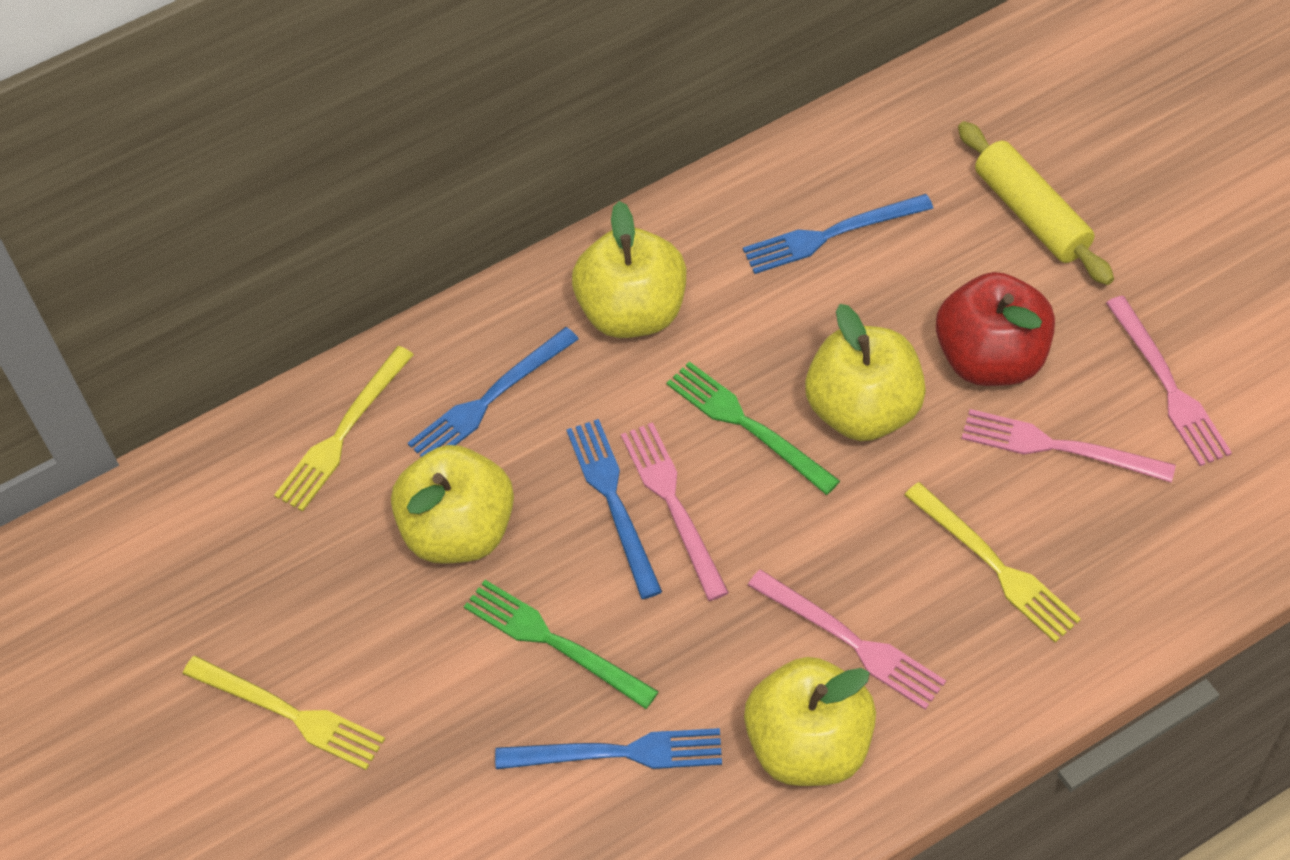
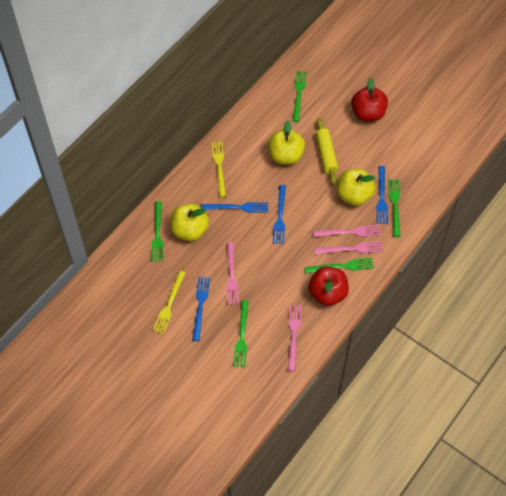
green fork: [464,580,659,709] [667,361,840,495] = 2 -> [151,201,163,262] [233,300,249,367] [293,71,307,122] [304,258,374,274] [388,179,401,237] = 5
red apple: [936,272,1055,386] = 1 -> [309,267,349,306] [351,78,388,122] = 2
yellow apple: [391,445,514,564] [572,201,686,338] [744,657,876,786] [805,304,926,441] = 4 -> [170,203,209,241] [268,120,305,165] [337,169,375,206] = 3
yellow fork: [183,656,385,770] [274,346,414,512] [904,482,1081,643] = 3 -> [153,271,186,334] [211,141,226,197] = 2

